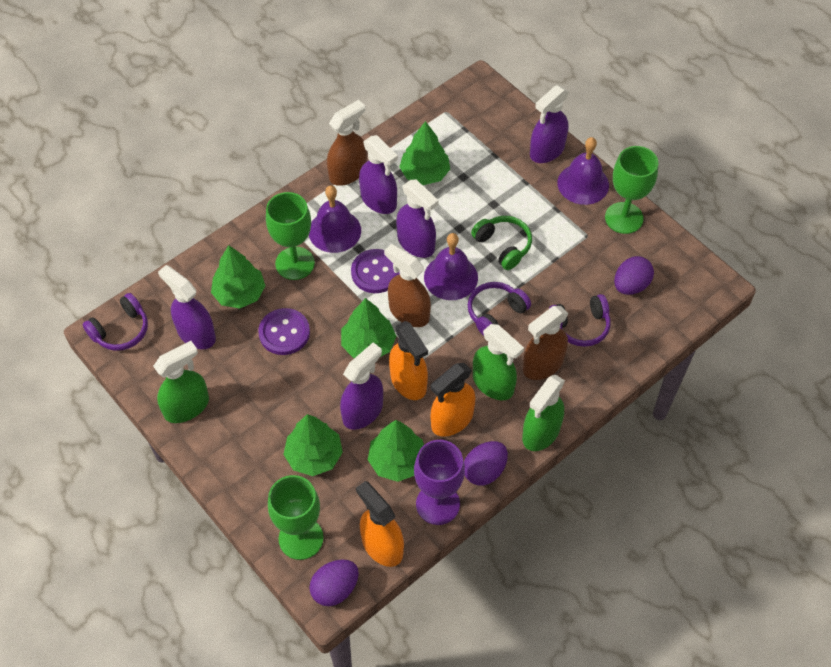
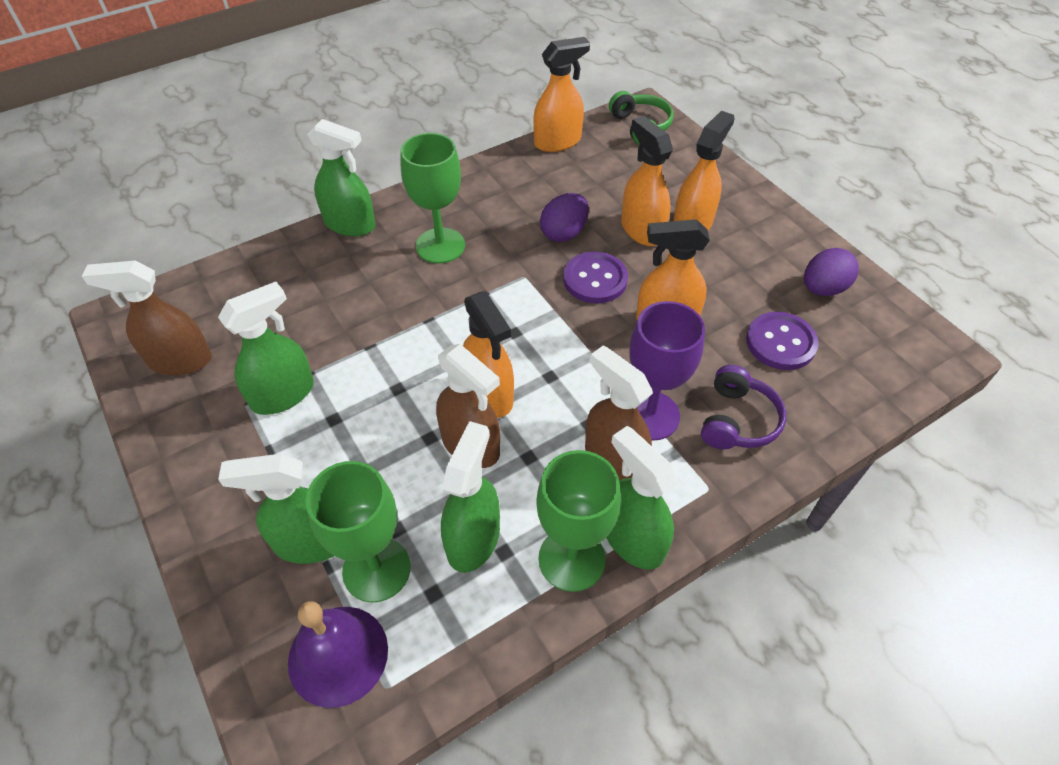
green spray bottle: [153,341,209,423] [473,324,524,400] [522,375,565,451] = 3 -> [218,282,314,415] [218,454,334,564] [307,119,375,236] [441,421,500,573] [606,426,678,570] = 5
green tree: [211,245,265,308] [283,414,343,476] [341,298,396,358] [368,420,424,482] [399,121,450,185] = 5 -> none = 0
orange spray bottle: [356,481,404,567] [389,321,428,400] [431,363,475,437] = 3 -> [463,291,514,418] [533,37,590,152] [621,116,673,246] [636,219,710,320] [673,110,735,230] = 5
purple bell: [309,185,361,253] [424,233,478,300] [557,137,609,205] = 3 -> [288,601,388,708] = 1
purple egg: [310,560,359,606] [464,441,508,486] [614,256,654,295] = 3 -> [540,193,589,242] [804,248,859,296] = 2
purple headphones: [83,293,148,351] [468,282,531,336] [549,294,611,347] = 3 -> [701,365,786,449] = 1
purple spray bottle: [158,265,216,349] [340,342,383,430] [359,135,398,214] [396,179,439,258] [530,85,569,163] = 5 -> none = 0

